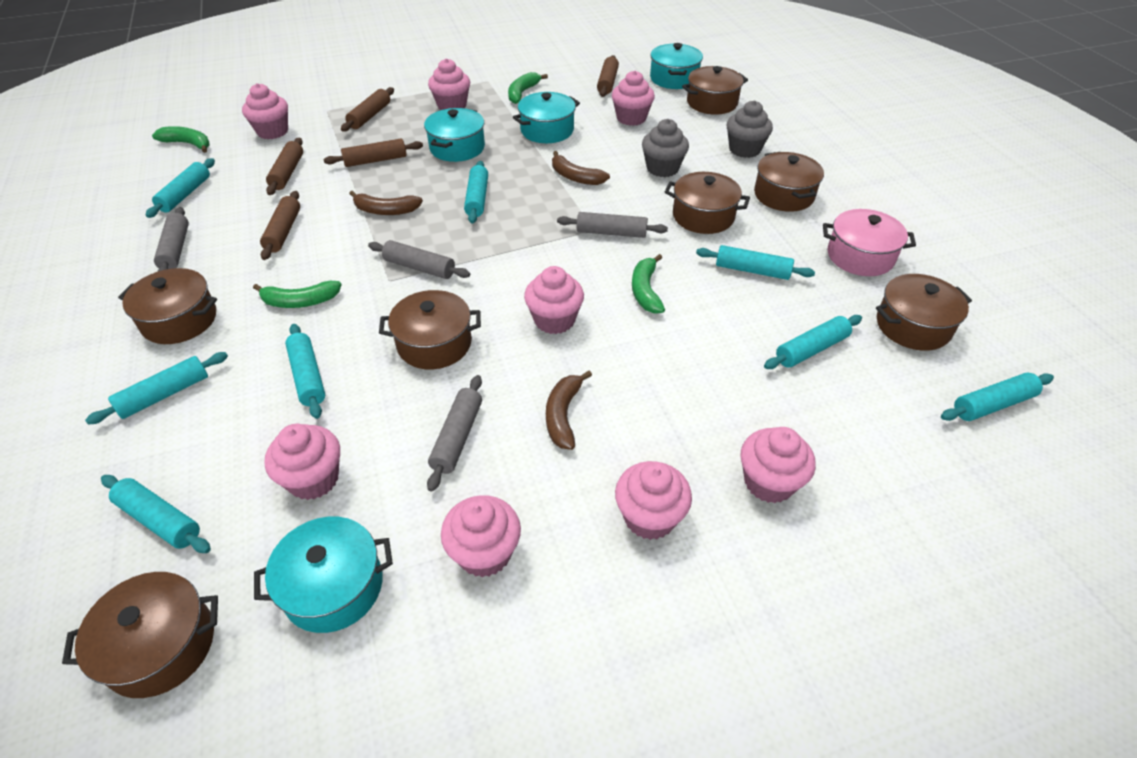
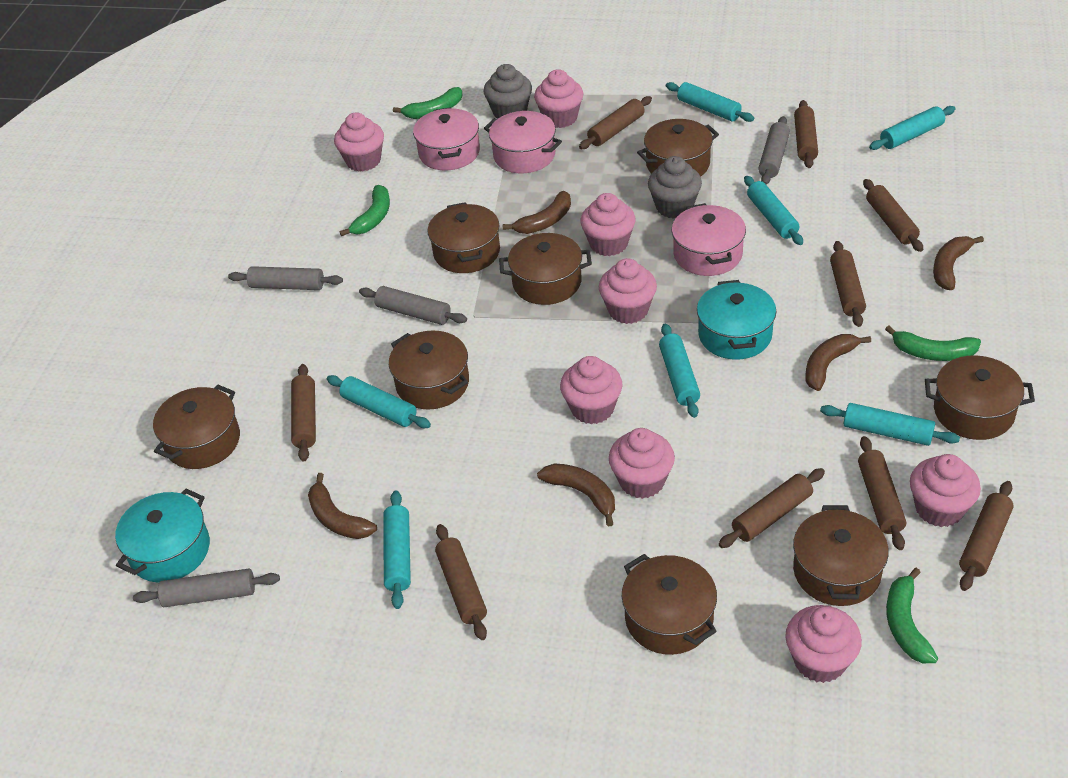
brown banana: [349,191,423,215] [546,371,592,450] [552,151,610,185] = 3 -> [308,473,377,539] [503,191,571,234] [537,463,615,527] [805,334,871,391] [933,236,984,290] = 5
brown pot: [62,572,218,698] [118,268,217,344] [379,290,481,369] [665,172,750,234] [682,66,748,115] [754,152,824,212] [876,274,972,351] = 7 -> [153,385,240,469] [389,330,469,410] [427,202,500,273] [499,233,592,305] [622,554,717,655] [637,119,719,177] [793,505,889,606] [925,355,1035,440] = 8
brown rolling pin: [260,191,300,260] [266,138,303,195] [323,139,423,167] [341,87,394,132] [597,55,619,97] = 5 -> [291,364,316,462] [435,524,487,640] [579,96,652,149] [719,468,825,548] [794,100,818,168] [830,241,866,327] [858,436,906,550] [863,179,923,252] [959,481,1014,591] = 9
pink pot: [823,209,916,276] = 1 -> [413,107,480,171] [484,111,562,173] [672,203,746,276] = 3
turquoise pot: [254,517,393,633] [424,108,485,162] [513,92,580,143] [650,43,703,89] = 4 -> [115,489,210,583] [697,280,776,360] = 2
turquoise rolling pin: [85,352,228,425] [101,475,211,553] [145,158,215,218] [285,324,325,419] [464,161,488,223] [696,245,815,280] [764,315,862,369] [941,373,1054,421] = 8 -> [327,375,431,428] [383,490,411,609] [659,323,700,418] [666,82,754,122] [744,176,803,245] [820,403,960,446] [869,106,956,150] = 7

